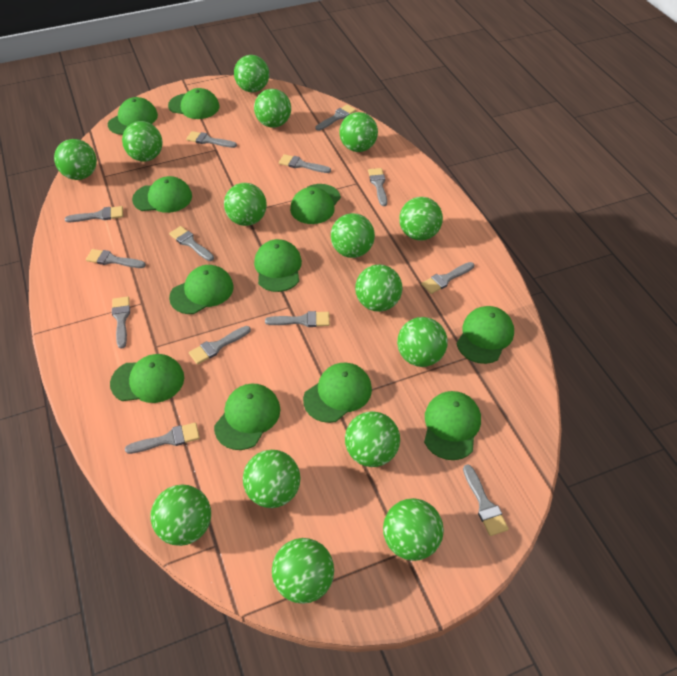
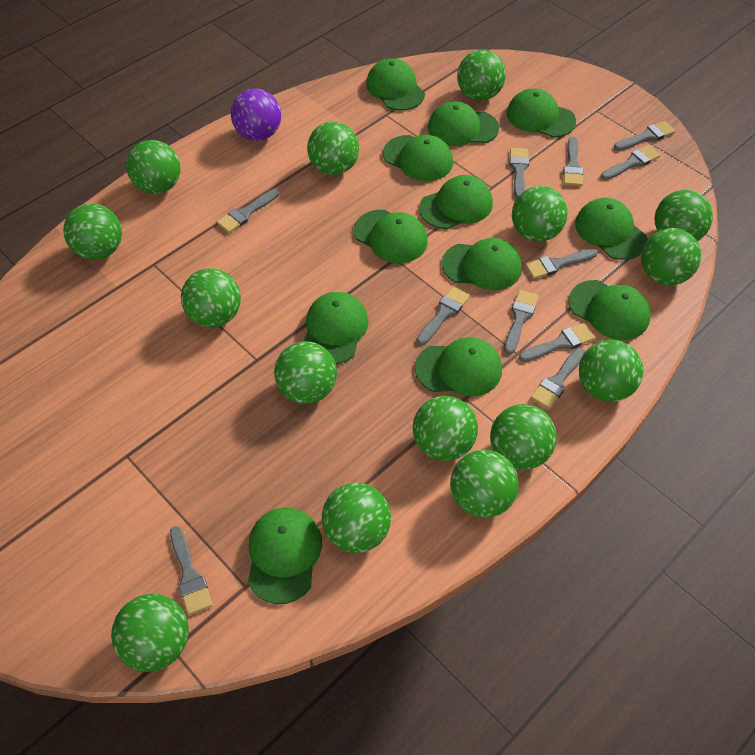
green cap: [108,97,158,135] [110,354,184,403] [132,176,192,213] [168,88,219,119] [169,265,234,314] [214,384,280,450] [254,239,302,292] [290,184,341,224] [303,362,372,423] [424,391,481,460] [457,306,514,364] = 11 -> [248,507,322,604] [304,292,369,364] [354,210,428,263] [366,58,425,111] [383,135,453,181] [415,337,502,396] [419,175,493,229] [428,101,499,146] [442,238,522,290] [507,88,576,138] [568,280,651,340] [575,198,648,260] = 12
grey brush: [65,206,123,222] [86,249,146,268] [112,297,130,349] [125,422,200,454] [169,226,214,261] [186,131,237,148] [189,326,251,365] [265,311,330,327] [279,154,331,173] [316,104,356,131] [368,168,387,206] [421,262,474,294] [463,464,509,536] = 13 -> [170,526,213,615] [217,189,279,233] [417,286,470,345] [504,290,539,355] [509,148,529,199] [519,323,595,362] [525,249,597,279] [531,348,585,409] [563,137,583,186] [601,145,660,180] [614,121,675,151] = 11
purple ball: none = 0 -> [231,89,281,141] = 1

